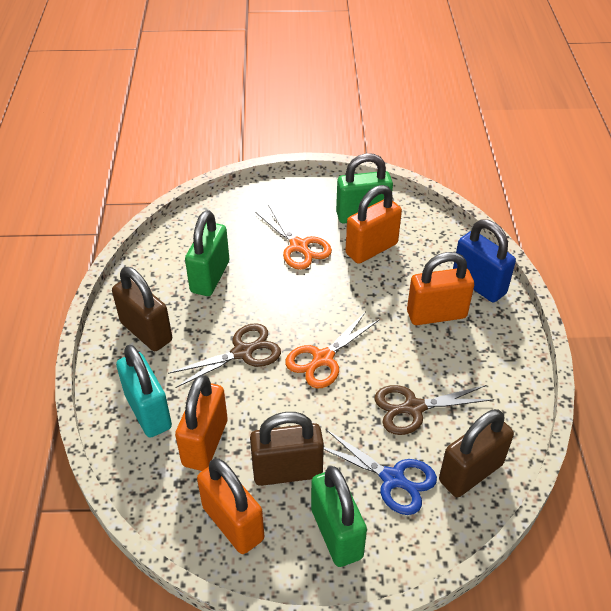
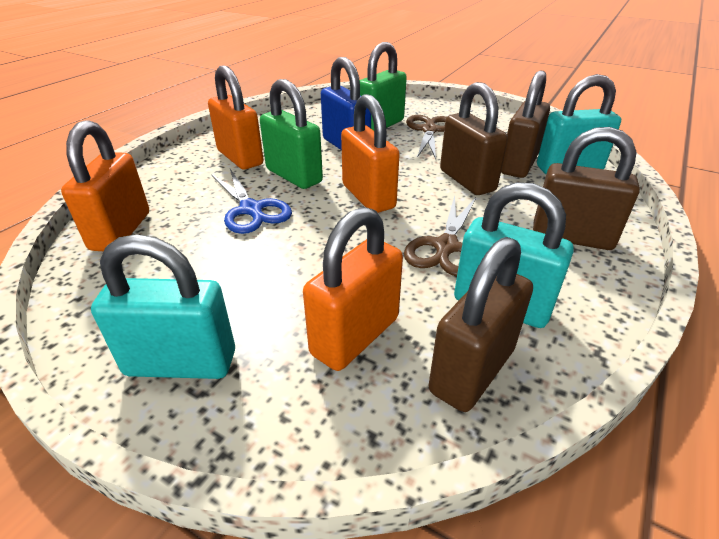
brown padlock: [112,267,172,351] [250,412,324,486] [439,409,514,497] = 3 -> [429,237,533,412] [440,82,508,195] [501,70,550,178] [533,127,640,250] = 4
green padlock: [185,210,229,296] [311,466,367,567] [336,153,393,223] = 3 -> [260,79,323,189] [359,42,407,131] = 2
orange scissors: [255,205,332,270] [285,311,380,388] = 2 -> none = 0
turquoise padlock: [116,345,172,438] = 1 -> [91,235,235,379] [454,182,574,328] [537,74,621,174] = 3

